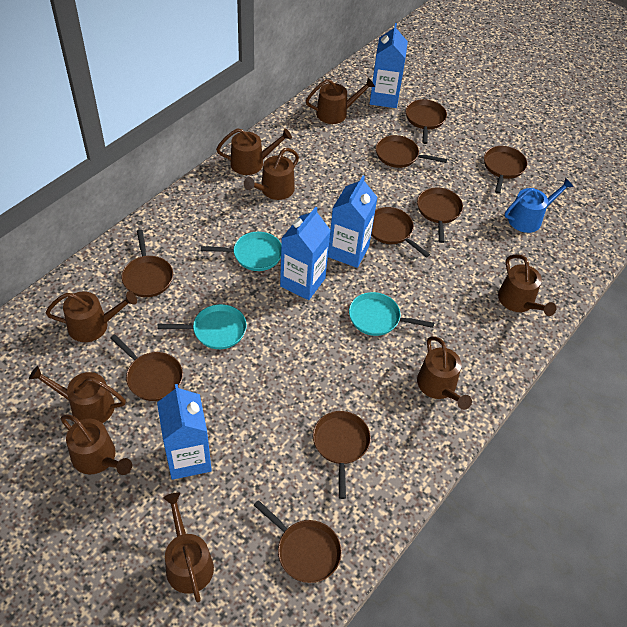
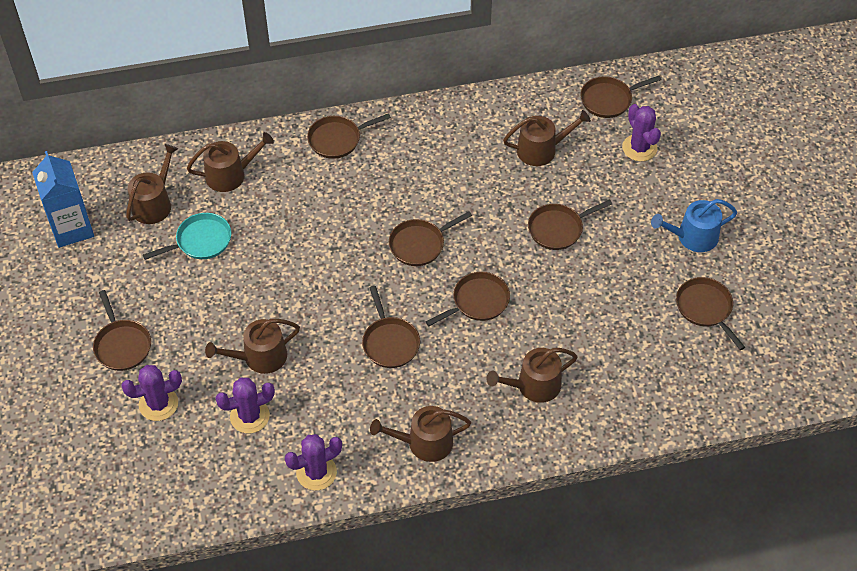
blue carton: [157,384,212,480] [280,207,331,300] [328,175,378,268] [370,23,408,108] = 4 -> [32,151,94,248] = 1
brown pan: [110,334,183,401] [122,229,173,297] [254,500,342,583] [313,411,371,499] [371,207,430,258] [376,135,447,168] [406,99,447,144] [417,188,463,243] [484,146,527,194] = 9 -> [93,290,151,371] [307,113,391,159] [362,286,420,368] [389,211,472,266] [425,272,510,326] [528,199,612,250] [581,75,661,118] [676,277,745,350] = 8
brown watering can: [29,366,126,423] [46,291,137,342] [61,414,132,475] [163,492,214,602] [216,128,292,175] [244,148,299,200] [306,78,375,124] [417,336,472,410] [498,254,556,316] = 9 -> [126,144,178,224] [187,132,274,192] [205,319,300,374] [370,406,471,462] [486,348,578,403] [503,110,591,166] = 6
purple cactus: none = 0 -> [121,365,182,421] [216,378,275,433] [285,434,342,490] [622,104,661,161] = 4
turquoise pan: [158,304,247,349] [201,232,281,271] [349,292,434,336] = 3 -> [143,213,231,260] = 1

